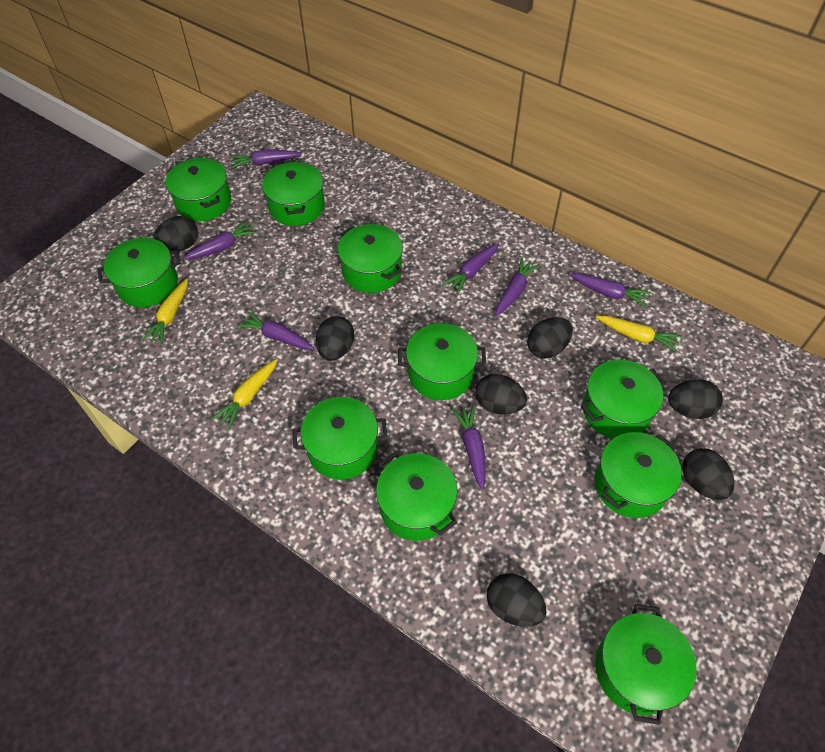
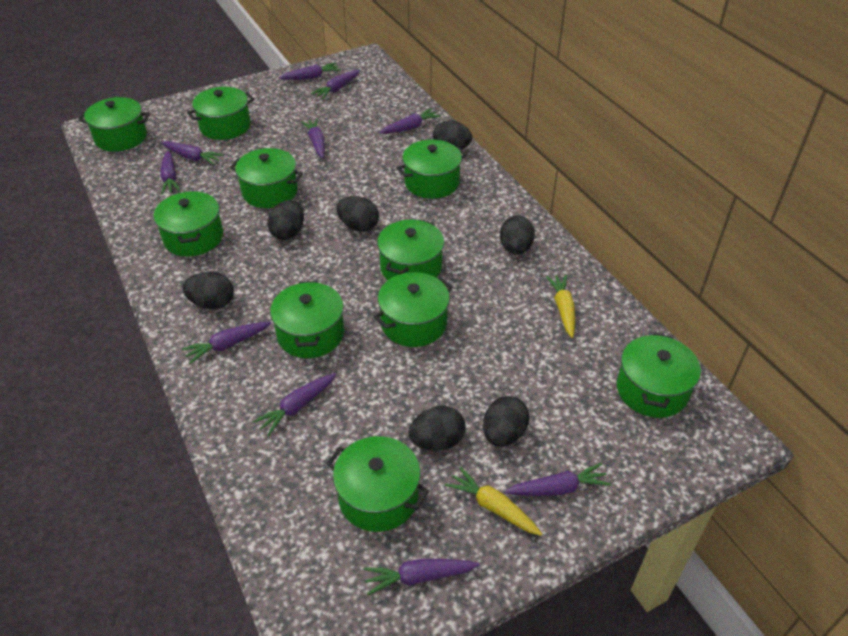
purple carrot: [183,221,257,260] [230,150,302,168] [236,311,314,349] [442,243,499,295] [452,405,485,490] [495,257,540,316] [569,273,651,307] = 7 -> [160,150,181,194] [161,141,224,165] [182,322,271,364] [253,373,336,436] [279,63,341,80] [301,118,325,158] [311,70,360,99] [364,559,479,595] [379,108,441,134] [505,463,611,496] = 10
yellow carrot: [142,279,188,344] [211,359,277,429] [596,316,682,353] = 3 -> [445,467,542,536] [546,275,575,338] = 2

